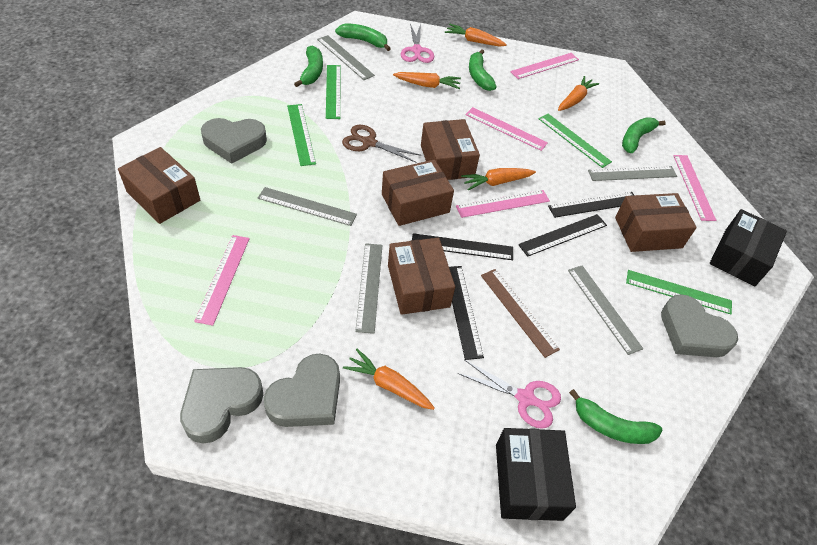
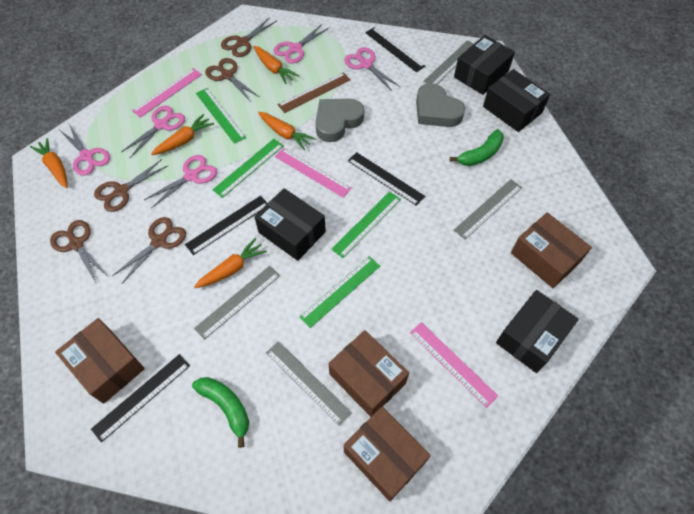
black box: [496,428,576,521] [710,209,787,286] = 2 -> [254,188,326,261] [454,35,515,95] [483,69,550,132] [496,290,579,373] = 4
brown box: [118,147,200,224] [382,159,454,226] [388,238,455,315] [421,119,480,180] [615,193,697,252] = 5 -> [55,318,145,404] [328,330,409,417] [344,407,431,501] [511,212,592,288] = 4
brown scissors: [342,125,421,162] = 1 -> [50,220,109,283] [94,159,167,212] [112,217,186,283] [205,58,259,102] [221,17,277,57] = 5
green banana: [294,46,323,87] [335,23,391,51] [469,49,497,91] [569,389,663,444] [622,118,666,153] = 5 -> [192,377,249,448] [450,129,504,166] = 2
grey heart: [180,367,263,443] [201,118,267,164] [264,354,340,427] [661,294,738,357] = 4 -> [315,99,364,142] [416,83,465,127] = 2
grey ruler: [258,187,357,226] [317,35,375,80] [355,243,383,334] [568,265,643,355] [588,166,677,181] = 5 -> [194,266,280,340] [266,341,352,426] [424,40,474,84] [454,179,522,239] = 4
pink ruler: [194,235,250,326] [456,190,550,218] [465,107,548,151] [510,53,579,79] [673,155,716,221] = 5 -> [132,68,202,118] [275,148,352,198] [410,322,498,408] = 3
pink scissors: [401,24,434,63] [458,360,561,429] = 2 -> [60,124,110,176] [121,106,185,158] [144,155,217,208] [274,24,330,64] [344,47,400,91] = 5

